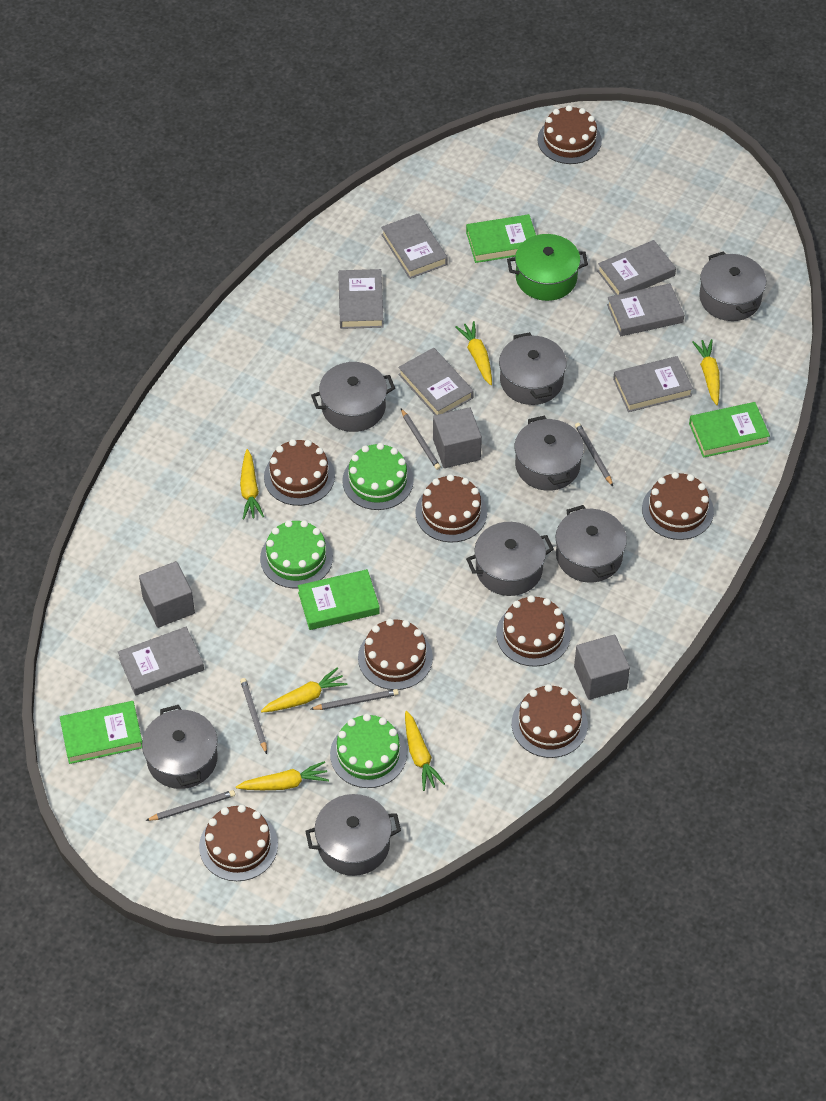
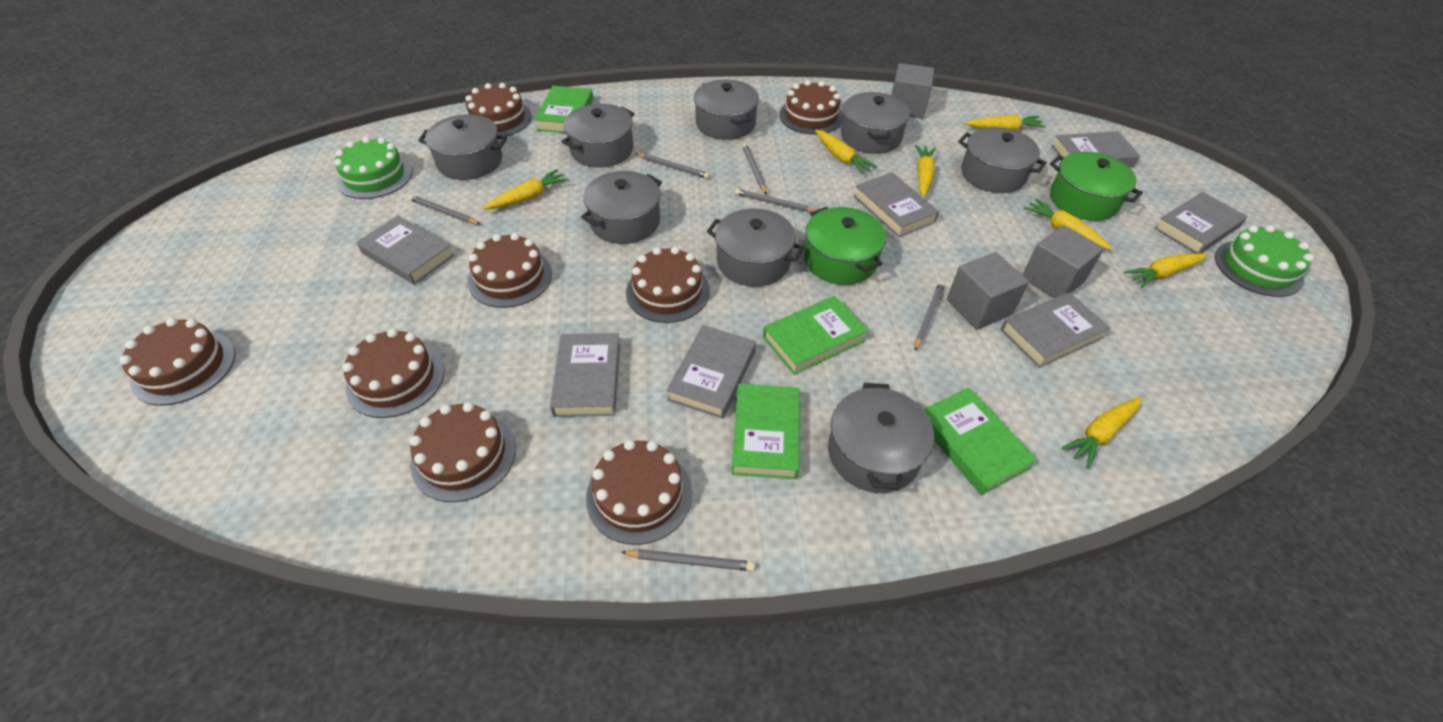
green cake: [260,520,333,588] [330,714,407,788] [342,443,414,510] = 3 -> [334,137,413,199] [1215,225,1314,297] = 2
green pot: [507,234,588,301] = 1 -> [804,207,886,285] [1050,151,1143,221] = 2
grey pencil: [146,790,235,821] [240,678,267,754] [311,689,399,710] [401,409,441,470] [575,422,613,486] = 5 -> [408,195,480,225] [621,549,755,571] [635,153,710,179] [735,189,816,212] [742,144,767,195] [915,281,945,351] = 6
yellow carrot: [236,761,329,790] [240,449,264,519] [261,667,347,712] [405,711,445,791] [455,321,492,385] [692,339,720,405] = 6 -> [484,169,569,209] [815,130,877,174] [915,145,936,197] [965,115,1046,131] [1024,199,1113,250] [1061,397,1142,469] [1124,253,1207,288] = 7

